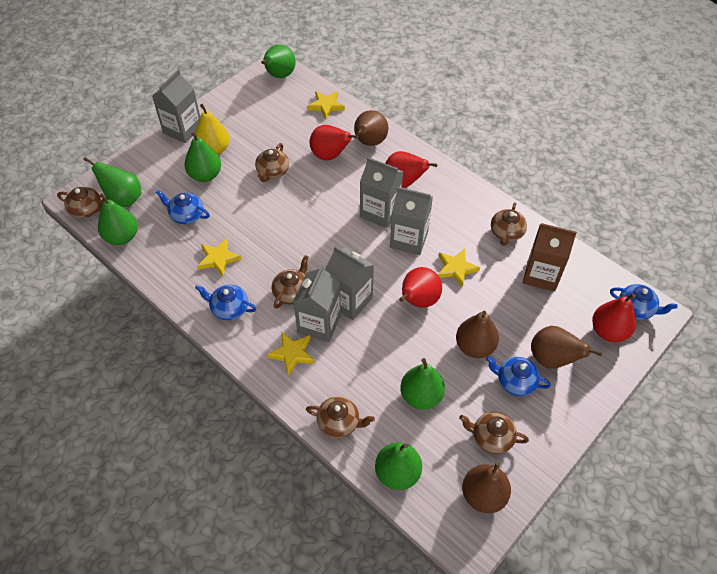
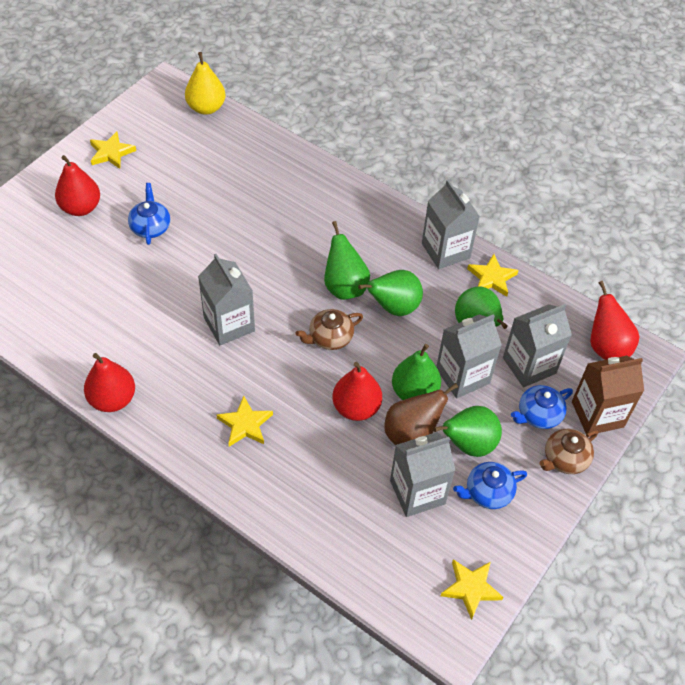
blue teapot: [156,190,210,224] [195,284,256,320] [486,356,551,396] [610,284,678,320] = 4 -> [128,183,170,245] [453,462,527,509] [511,385,573,429] = 3
brown pear: [354,110,388,146] [456,311,499,358] [462,462,511,513] [531,326,602,369] = 4 -> [384,383,458,445] = 1
brown teapot: [57,187,108,218] [255,143,289,182] [272,255,308,309] [306,396,375,438] [459,412,529,454] [491,202,527,246] = 6 -> [295,309,363,350] [539,429,598,474] = 2
green pear: [83,157,141,207] [98,193,138,245] [184,132,221,182] [261,45,296,78] [375,442,422,490] [400,358,445,410] = 6 -> [324,221,370,300] [358,270,423,316] [392,344,441,400] [433,406,502,457] [455,286,508,329] = 5

